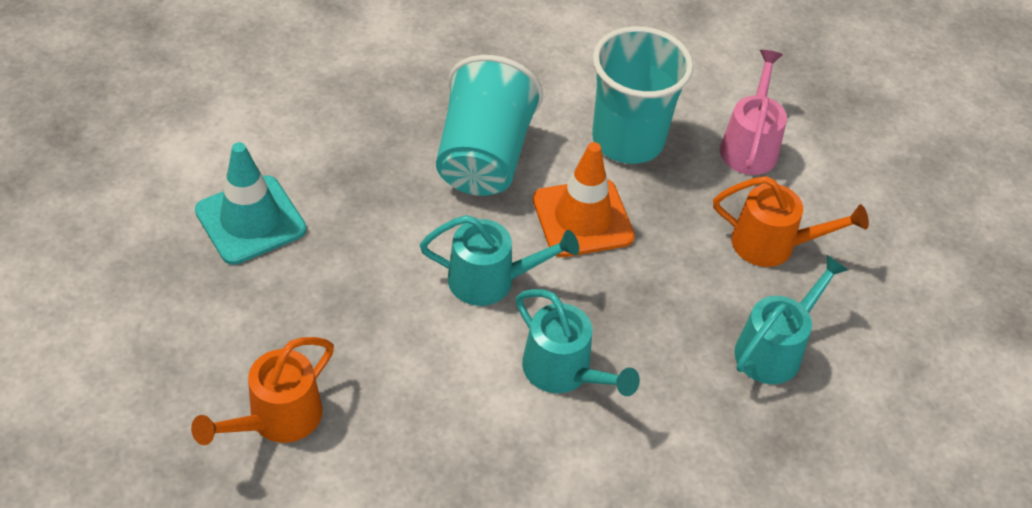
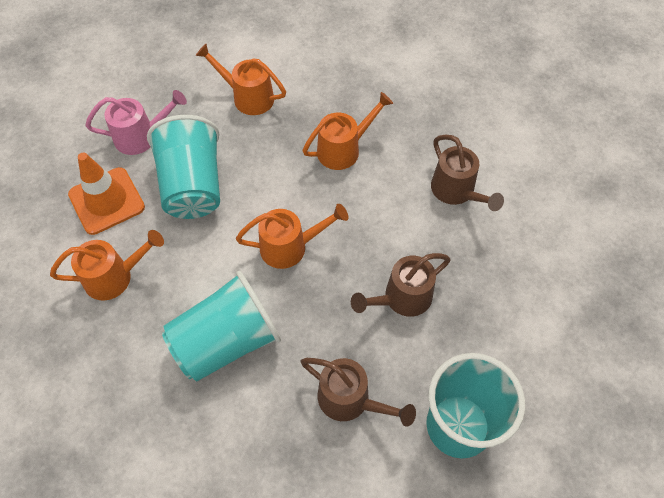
brown watering can: none = 0 -> [301,358,416,427] [351,253,451,317] [431,135,504,211] = 3
orange watering can: [191,337,334,445] [713,176,869,267] = 2 -> [50,230,164,301] [195,44,286,115] [236,204,348,269] [303,92,393,170] = 4
turquoise cup: [436,55,543,196] [592,26,693,164] = 2 -> [147,115,220,219] [162,271,281,381] [426,353,525,458] = 3
turquoise traffic cone: [195,142,307,265] = 1 -> none = 0
turquoise watering can: [420,215,579,306] [516,289,640,396] [734,255,848,384] = 3 -> none = 0

